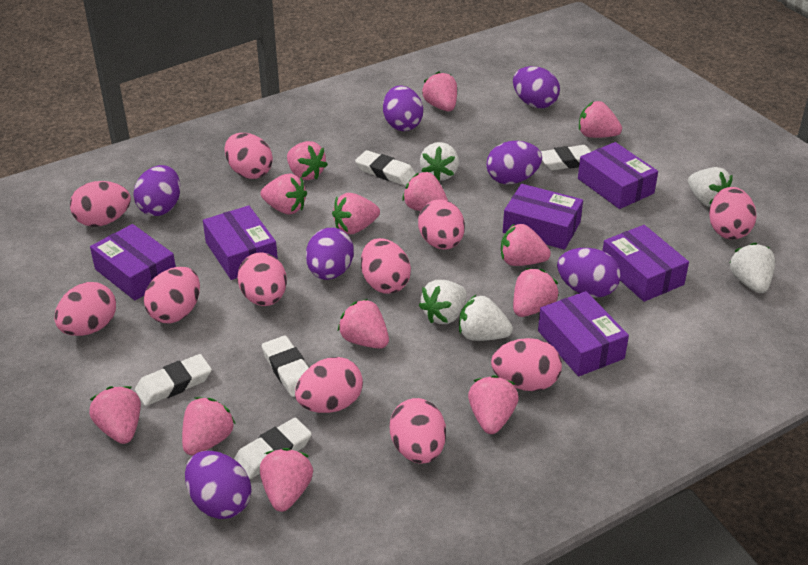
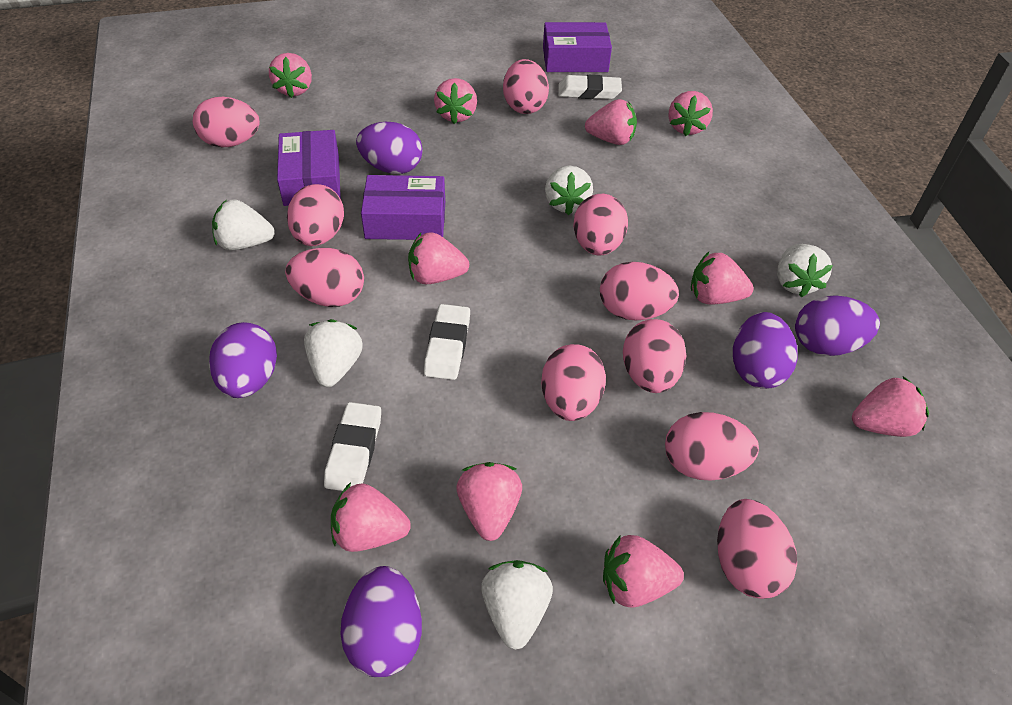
pink egg: [54,282,116,336] [70,181,131,227] [144,267,200,323] [224,133,273,179] [237,252,287,306] [295,357,363,413] [361,238,411,294] [390,398,446,463] [418,200,465,249] [491,338,562,391] [709,187,757,239] = 11 -> [193,97,260,147] [285,248,364,307] [287,184,344,246] [503,59,549,114] [541,344,606,421] [573,194,628,255] [600,262,679,320] [623,319,686,393] [665,412,759,481] [717,499,797,599] = 10
pink strawberry: [89,386,141,444] [182,397,236,456] [260,174,307,215] [260,448,313,512] [287,141,328,180] [332,193,380,234] [338,299,389,349] [402,172,448,211] [422,71,457,111] [468,375,519,434] [501,224,551,266] [513,268,559,317] [579,101,622,138] = 13 -> [269,53,312,98] [331,482,411,552] [408,232,469,284] [434,78,477,124] [457,462,522,541] [585,99,637,145] [603,535,684,608] [668,91,713,136] [691,252,754,305] [852,376,929,437] = 10
purple box: [90,224,176,300] [203,205,278,280] [503,184,583,250] [538,291,629,376] [578,142,658,209] [603,225,689,302] = 6 -> [277,130,341,206] [361,175,445,240] [543,22,612,72] = 3
purple egg: [133,165,180,216] [185,451,251,519] [306,228,354,280] [383,86,423,131] [486,141,542,184] [513,66,560,108] [557,248,621,298] = 7 -> [209,322,277,398] [340,566,422,677] [356,122,423,174] [733,312,798,389] [795,295,880,356] = 5
white eraser: [135,354,212,406] [234,418,312,479] [262,336,309,397] [355,150,416,186] [541,145,592,170] = 5 -> [324,402,381,491] [424,304,470,380] [558,75,622,99] = 3

